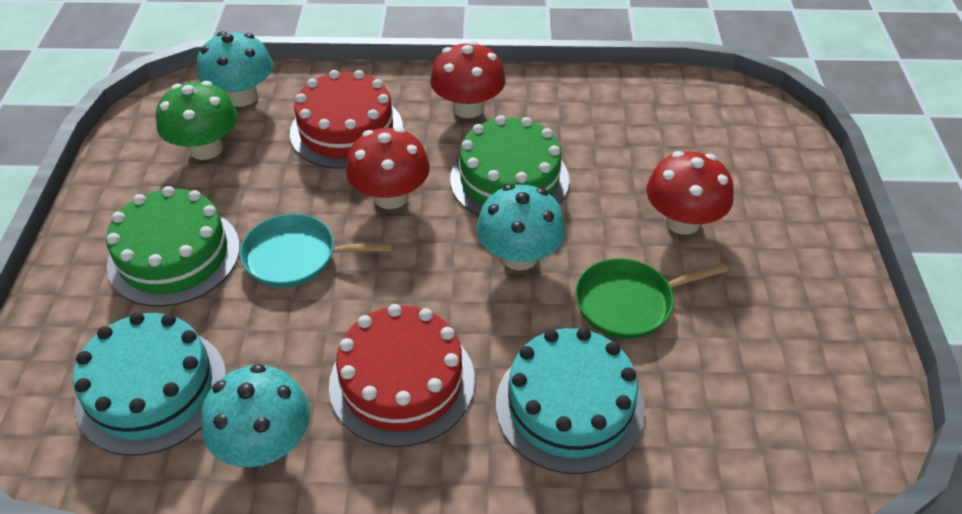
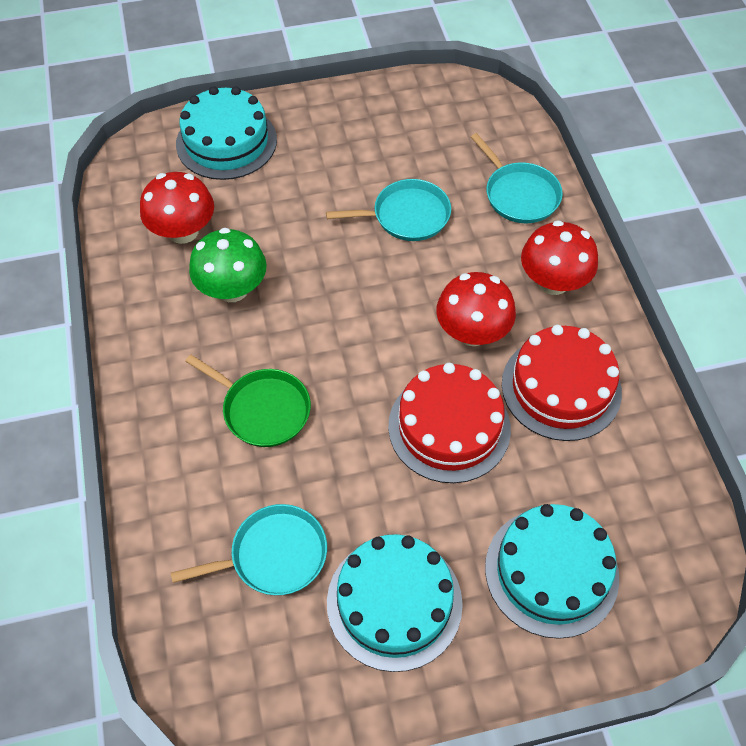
green cake: [106,186,240,307] [450,115,570,216] = 2 -> none = 0
turquoise cake: [73,312,226,456] [496,327,645,474] = 2 -> [176,86,277,180] [327,534,463,672] [485,504,619,639] = 3
turquoise mushroom: [197,31,273,107] [201,364,310,467] [477,184,566,271] = 3 -> none = 0
turquoise pan: [240,214,393,288] = 1 -> [171,504,327,595] [326,179,451,241] [471,133,563,223] = 3

